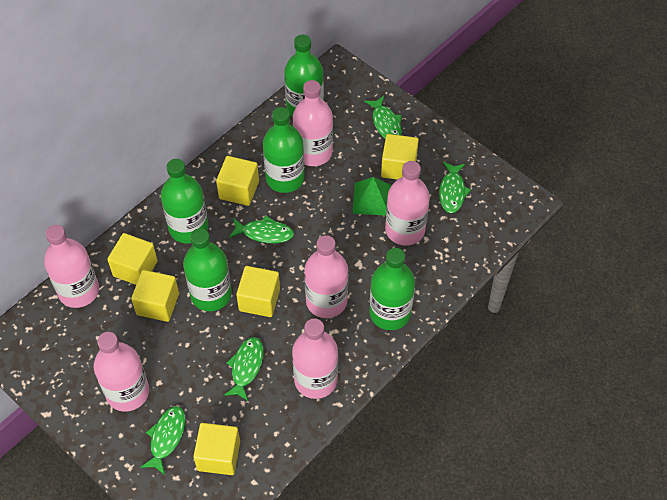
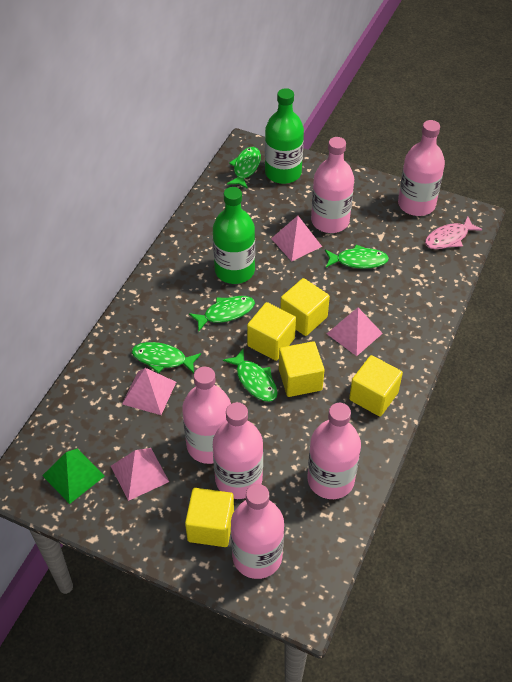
green bottle: [161,159,208,243] [183,228,232,311] [263,107,305,193] [284,35,324,118] [369,248,415,330] = 5 -> [213,187,255,284] [265,88,304,184] = 2
pink fish: none = 0 -> [425,216,482,249] = 1
pink pyramid: none = 0 -> [111,448,169,501] [122,368,176,415] [271,216,322,261] [327,308,383,356] = 4
yellow cube: [107,233,158,285] [131,270,179,322] [193,423,240,475] [216,156,259,206] [236,266,280,317] [381,134,419,180] = 6 -> [185,488,234,547] [247,302,296,361] [279,341,324,397] [280,278,330,336] [349,355,403,417] = 5

